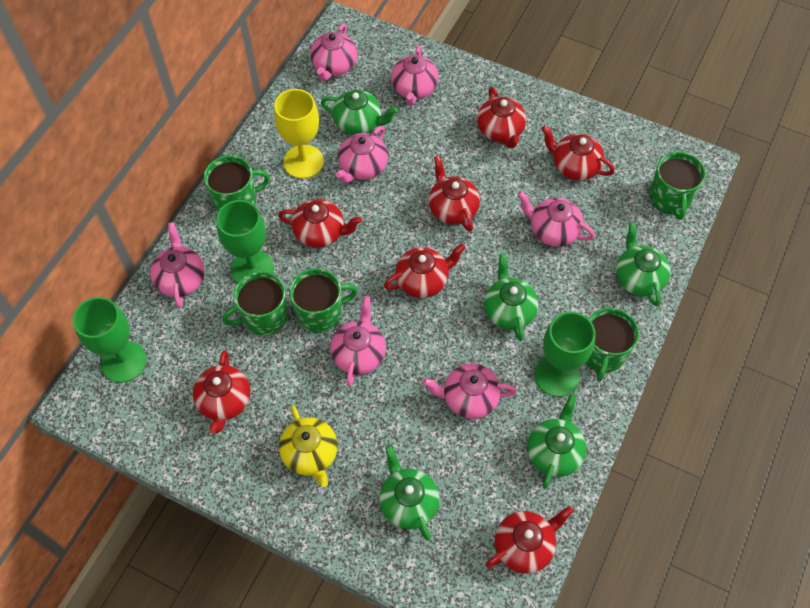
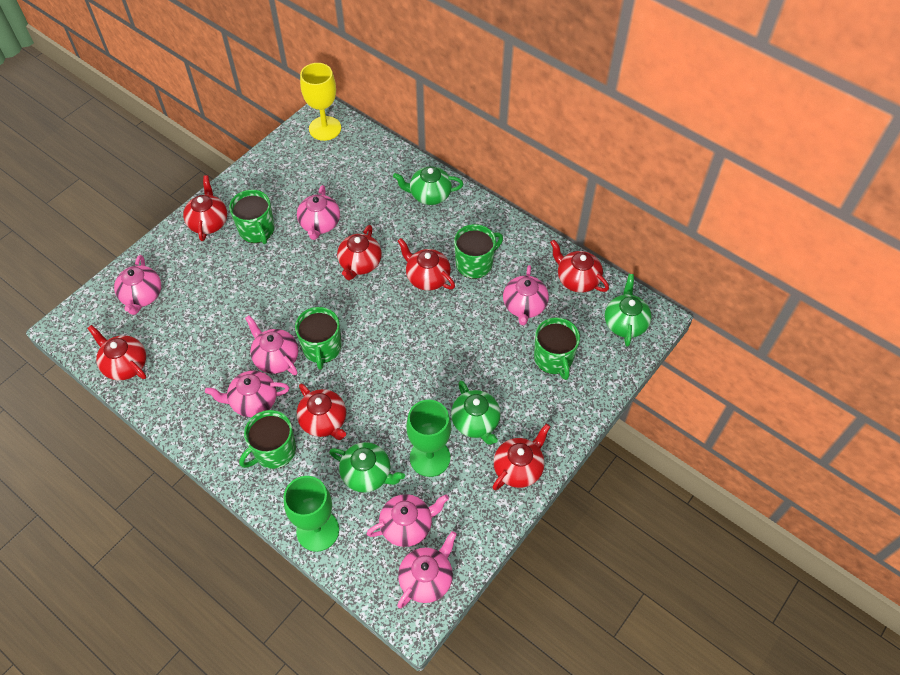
green goblet: [73,297,147,383] [216,200,274,283] [534,312,596,397] = 3 -> [283,476,339,552] [406,400,451,477] = 2
green teapot: [321,90,398,135] [379,445,440,541] [484,253,539,341] [527,394,586,489] [616,222,671,306] = 5 -> [329,442,405,493] [393,166,463,205] [451,381,501,445] [605,274,652,347] = 4
yellow teapot: [279,405,338,487] = 1 -> none = 0

